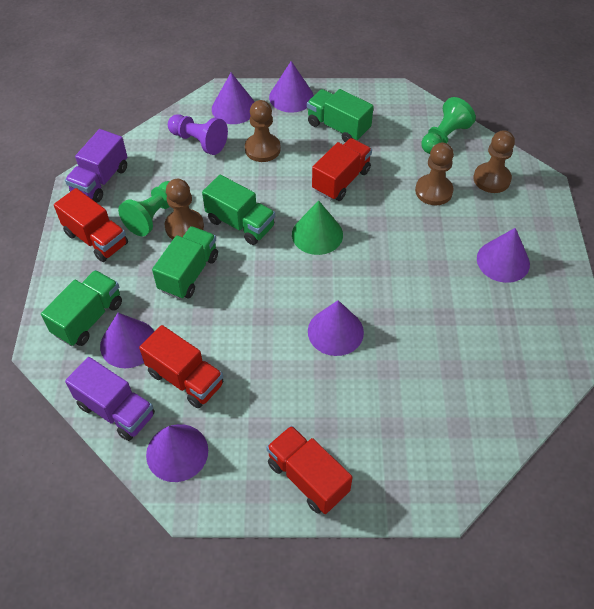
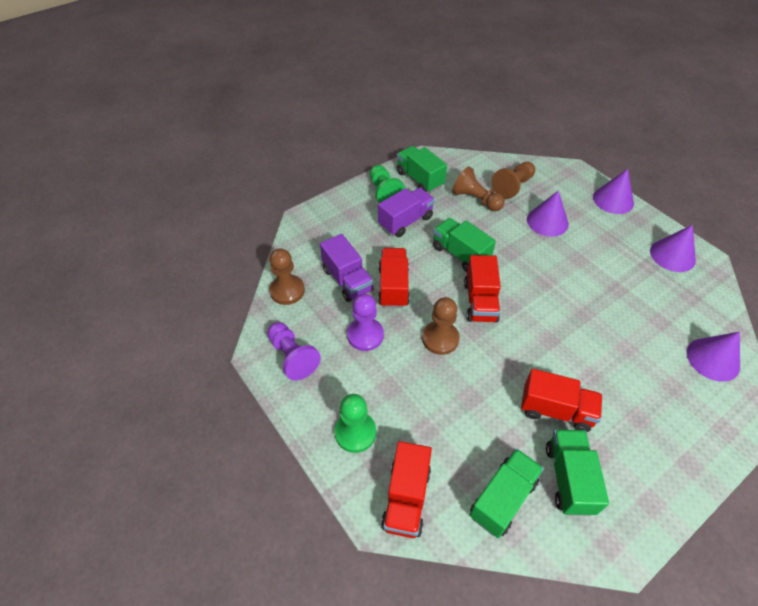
green cone: [292,200,343,255] = 1 -> none = 0
purple cone: [100,313,155,368] [146,424,208,482] [212,73,255,124] [269,61,314,113] [308,300,364,356] [477,228,530,283] = 6 -> [527,191,569,237] [593,169,634,214] [650,225,696,272] [687,332,740,382] = 4
purple pawn: [168,114,228,155] = 1 -> [267,322,321,380] [347,294,384,351] = 2

